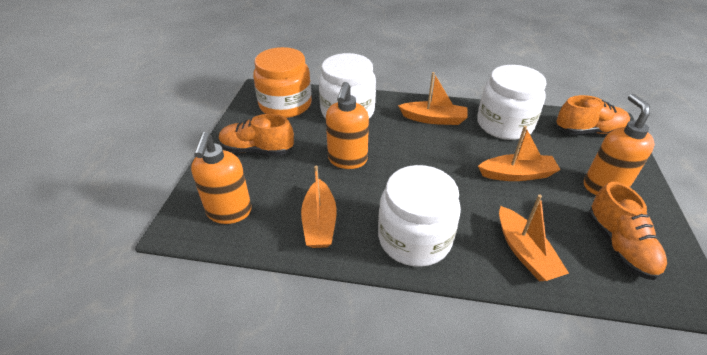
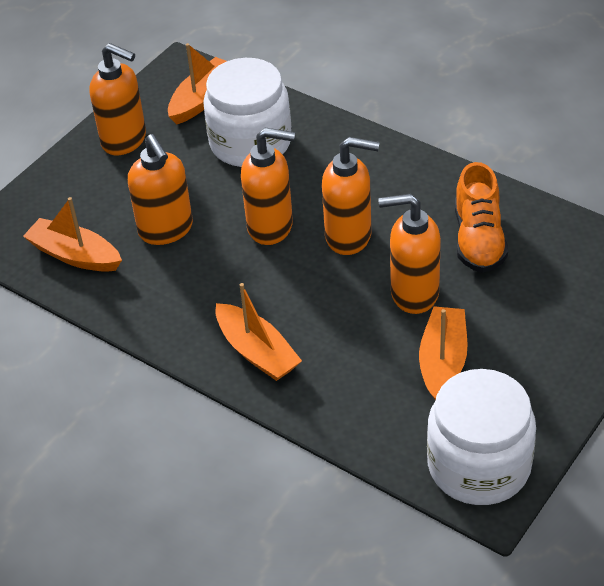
orange jar: [253,47,312,118] = 1 -> none = 0
orange shoe: [219,114,294,156] [556,95,630,134] [588,182,667,280] = 3 -> [455,162,508,273] = 1
orange soap dispenser: [191,132,252,224] [326,82,369,169] [584,94,655,195] = 3 -> [89,43,146,155] [128,134,193,245] [241,128,295,245] [322,137,380,255] [378,194,441,314] = 5
white jar: [319,53,376,118] [378,165,461,267] [477,65,546,140] = 3 -> [203,58,291,167] [427,369,536,505] = 2

